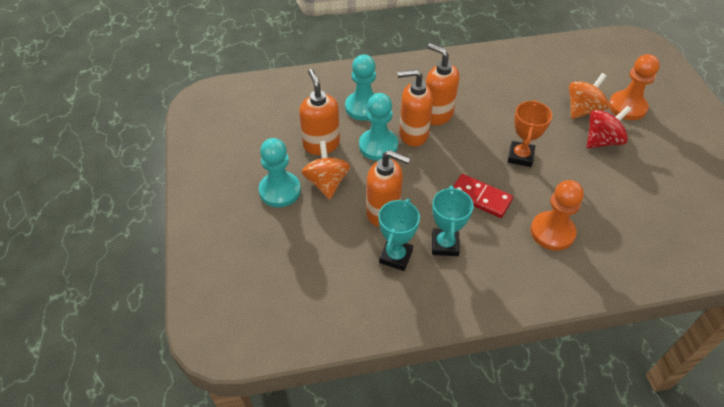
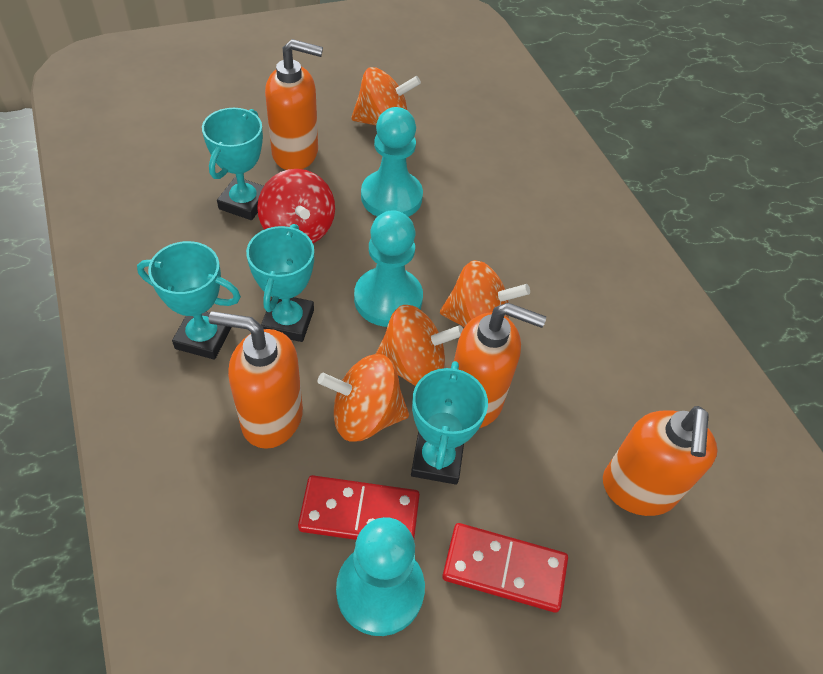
orange pawn: [531,180,584,251] [609,54,660,120] = 2 -> none = 0
orange spinning top: [302,141,350,200] [569,73,609,119] = 2 -> [318,354,409,442] [351,67,421,125] [376,305,463,386] [440,260,530,327] = 4
orange trophy: [508,100,552,167] = 1 -> none = 0
red domino: [453,174,513,218] = 1 -> [298,475,420,540] [442,523,568,612] = 2
turquoise trophy: [379,199,420,271] [432,186,474,256] = 2 -> [137,241,241,360] [202,108,264,220] [246,224,314,342] [411,361,488,485] = 4

